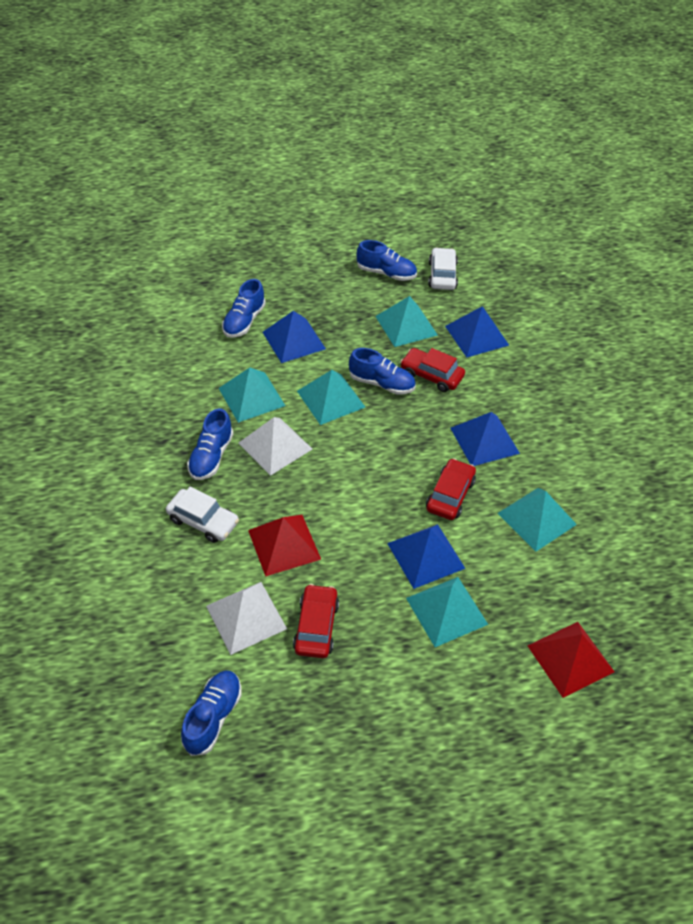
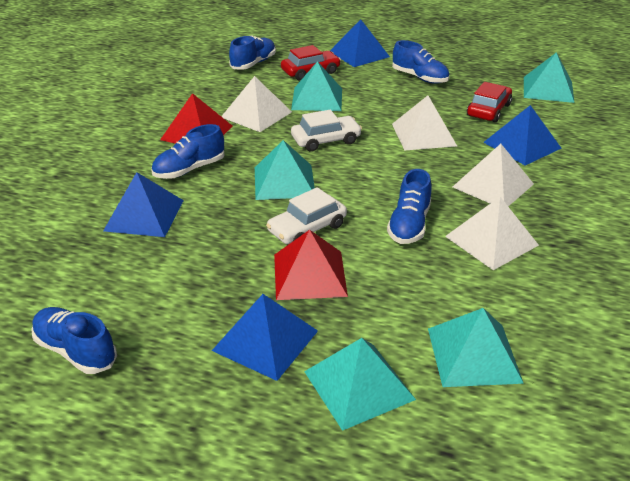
red car: [293,584,339,658] [400,348,465,392] [426,458,476,520] = 3 -> [281,45,341,80] [467,82,512,122] = 2
white pyramid: [206,582,287,655] [238,417,312,476] = 2 -> [221,76,292,132] [392,96,457,151] [445,197,539,270] [453,144,534,206] = 4

